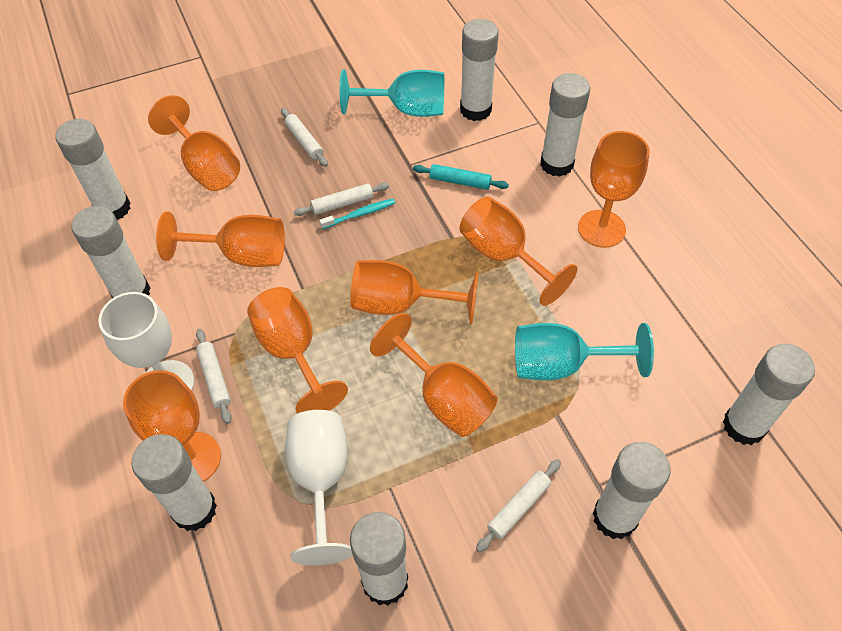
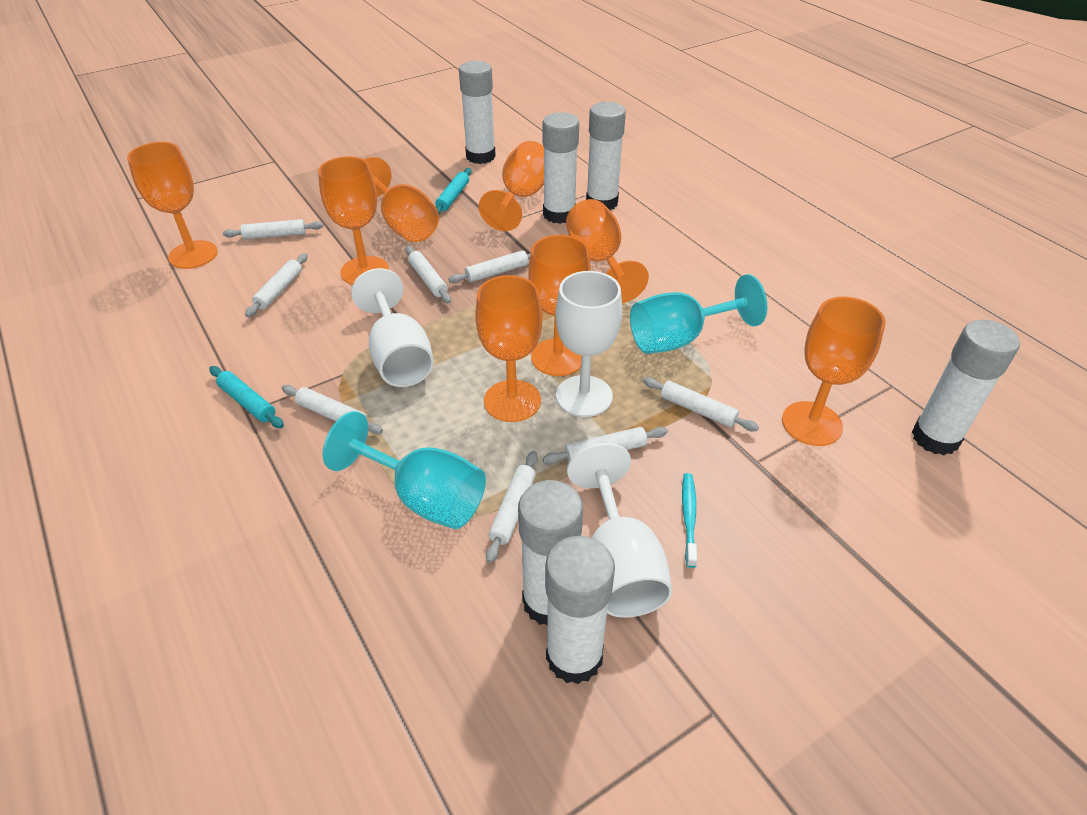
turquoise rolling pin: [413,164,509,190] = 1 -> [209,366,284,428] [435,168,472,214] = 2
white glue stick: [56,119,130,220] [72,206,150,298] [132,434,217,531] [350,512,408,606] [460,19,499,121] [540,73,590,177] [593,442,671,539] [723,344,815,445] = 8 -> [459,61,496,164] [518,480,583,625] [543,112,579,224] [545,536,615,684] [586,102,626,210] [912,320,1020,455] = 6
white goblet: [98,292,194,391] [285,410,353,565] = 2 -> [351,268,434,387] [555,271,622,417] [567,443,673,618] = 3
white rolling pin: [196,329,231,424] [281,108,328,167] [294,183,389,216] [476,459,561,552] = 4 -> [223,219,323,240] [245,253,308,317] [282,385,383,434] [405,246,451,304] [448,250,531,283] [486,451,538,563] [543,427,668,464] [643,377,759,431] = 8

